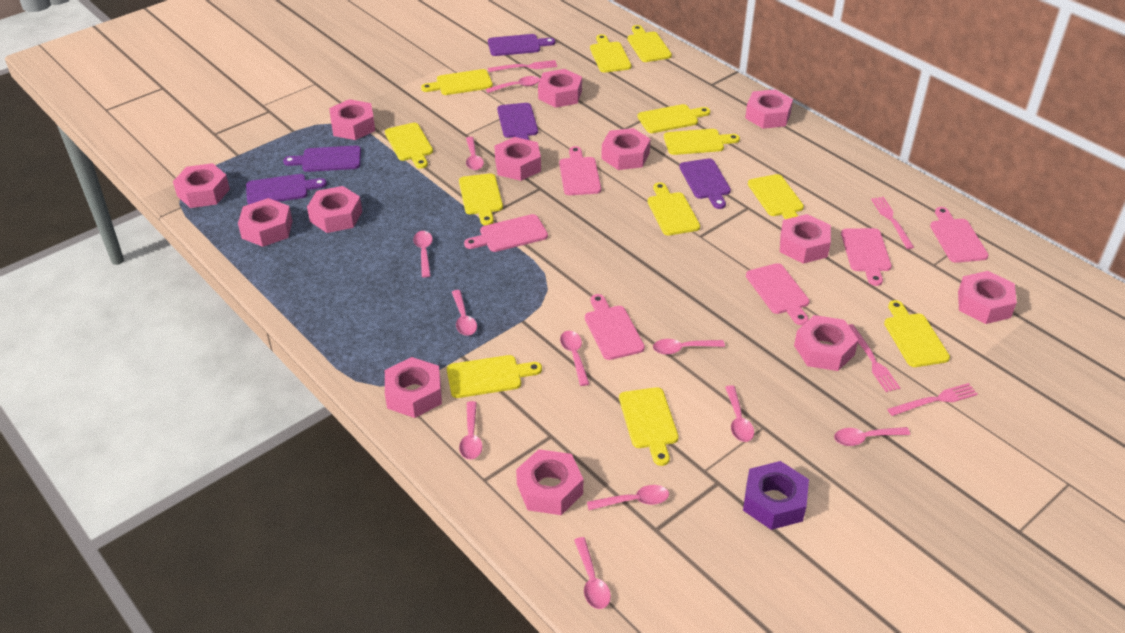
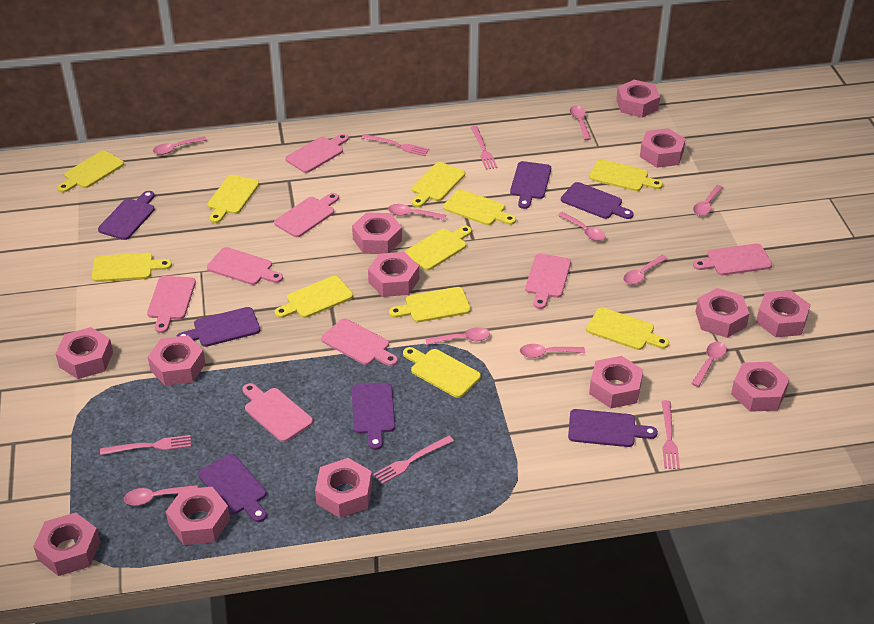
pink cutting board: [464,214,548,252] [559,146,601,195] [585,294,645,360] [746,263,810,325] [841,228,892,286] [930,207,989,263] = 6 -> [147,276,196,333] [207,247,283,285] [242,383,313,442] [274,193,339,237] [286,134,349,173] [321,319,398,366] [525,254,571,309] [693,243,772,275] = 8
pink fork: [488,60,557,72] [848,324,900,392] [871,197,914,249] [887,383,978,416] = 4 -> [100,435,191,455] [361,134,429,156] [373,436,454,484] [471,126,497,170] [662,400,680,469] = 5
pink spoon: [413,231,433,277] [452,290,477,336] [459,401,483,460] [466,137,484,170] [486,76,540,93] [560,331,589,386] [574,537,611,609] [587,485,669,510] [653,339,725,355] [725,385,754,442] [834,427,910,446] = 11 -> [124,485,198,505] [153,136,207,155] [388,204,446,220] [425,327,490,345] [520,344,585,358] [558,212,606,241] [570,106,591,140] [623,255,668,285] [691,342,727,387] [693,185,723,216] = 10
purple cutting board: [246,174,327,204] [283,146,361,172] [488,34,555,56] [497,103,538,140] [679,158,731,209] = 5 -> [98,191,155,240] [176,307,260,347] [198,454,267,522] [352,383,395,450] [510,161,551,209] [561,182,634,219] [568,409,658,447] = 7
purple nut: [743,461,809,530] = 1 -> none = 0
yellow cutting board: [385,123,433,169] [421,69,493,95] [447,355,542,398] [459,173,503,225] [590,34,632,72] [619,387,679,466] [627,25,672,62] [638,104,710,133] [648,182,700,236] [664,129,740,155] [748,174,804,219] [884,300,950,367] = 12 -> [57,151,124,193] [92,253,172,282] [207,175,259,223] [275,276,353,318] [389,287,471,323] [403,347,481,398] [405,226,472,271] [412,162,465,207] [443,189,516,225] [586,307,669,350] [589,159,663,191] = 11

